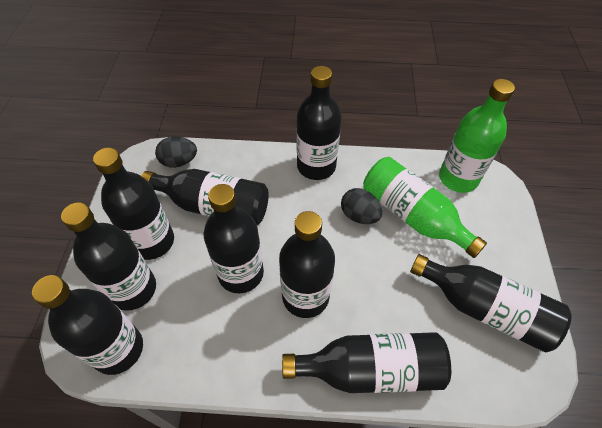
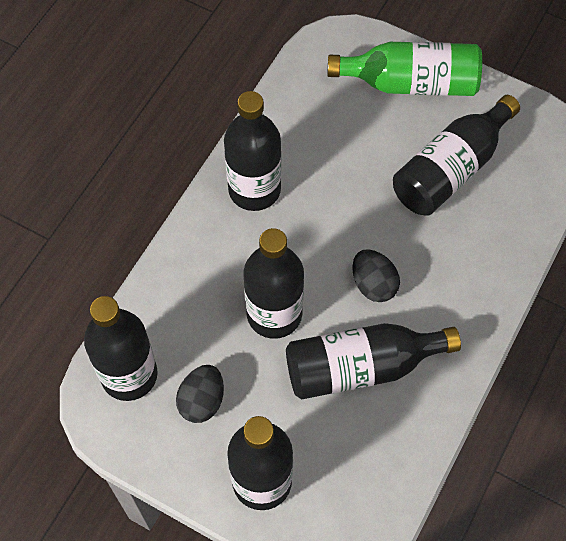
black bottle: [32,275,143,375] [61,202,156,311] [93,148,174,260] [141,169,269,225] [204,184,264,293] [279,211,335,318] [282,332,451,393] [296,66,342,180] [410,254,572,352] = 9 -> [84,296,158,401] [224,91,281,211] [227,416,293,510] [244,228,304,339] [286,323,461,400] [393,95,520,216] = 6
green bottle: [363,157,487,258] [439,79,515,193] = 2 -> [327,42,482,96] = 1

